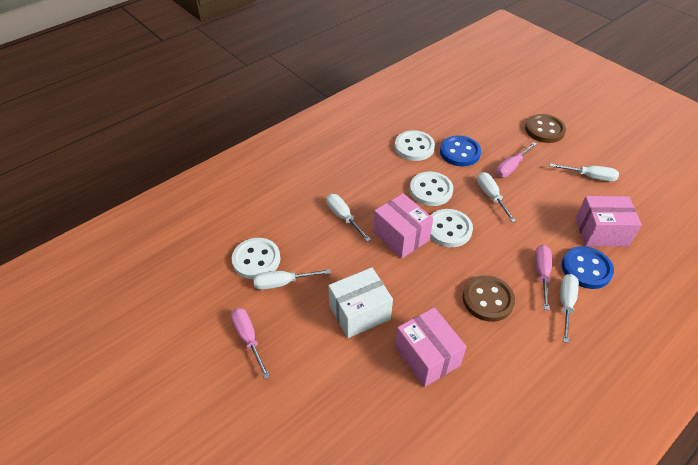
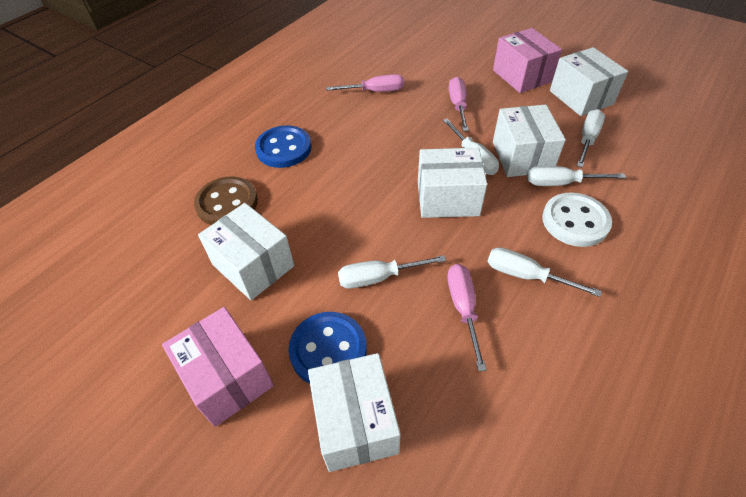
brown button: [463,275,515,322] [525,114,566,143] = 2 -> [194,176,258,225] = 1
pink box: [373,193,433,258] [395,307,467,387] [576,196,642,247] = 3 -> [162,307,274,427] [493,28,562,93] = 2
white box: [328,267,393,338] = 1 -> [198,203,294,300] [308,353,401,472] [418,148,487,218] [493,105,566,177] [550,47,628,116] = 5
white button: [232,238,280,279] [394,130,435,161] [410,171,453,206] [430,209,473,247] = 4 -> [542,193,612,247] = 1

